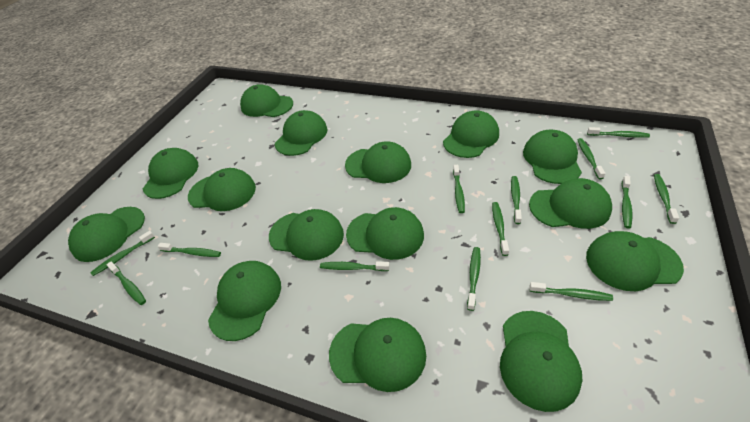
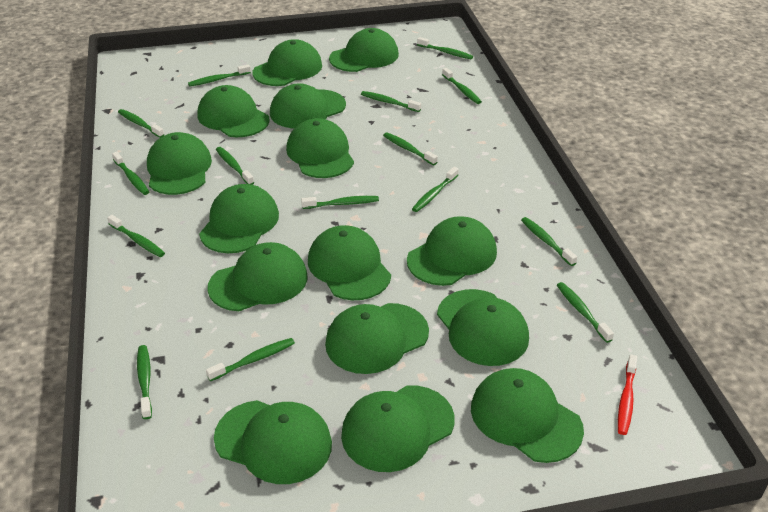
green toothbrush: [90,231,155,276] [107,261,146,305] [157,243,221,257] [320,261,390,271] [453,165,465,213] [467,247,481,311] [492,202,509,256] [511,176,522,224] [529,282,613,301] [577,138,606,179] [587,127,650,138] [622,176,632,228] [654,174,679,224] = 13 -> [107,215,165,257] [112,152,149,195] [118,109,164,138] [137,345,152,419] [188,64,251,86] [206,338,295,381] [216,147,254,185] [301,196,379,209] [361,91,421,112] [383,132,438,165] [412,167,459,212] [417,37,473,59] [442,68,482,104] [521,217,577,266] [557,282,614,343] = 15
red toothbrush: none = 0 -> [618,355,637,435] = 1

